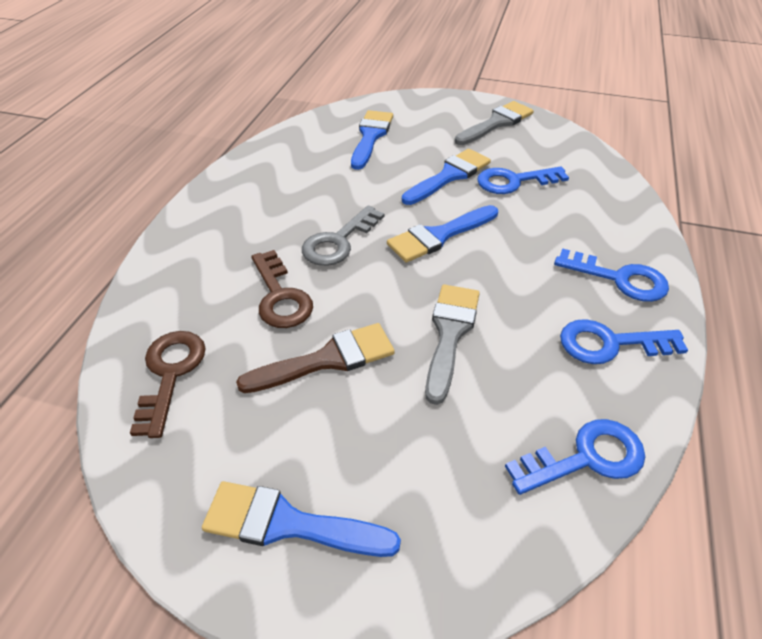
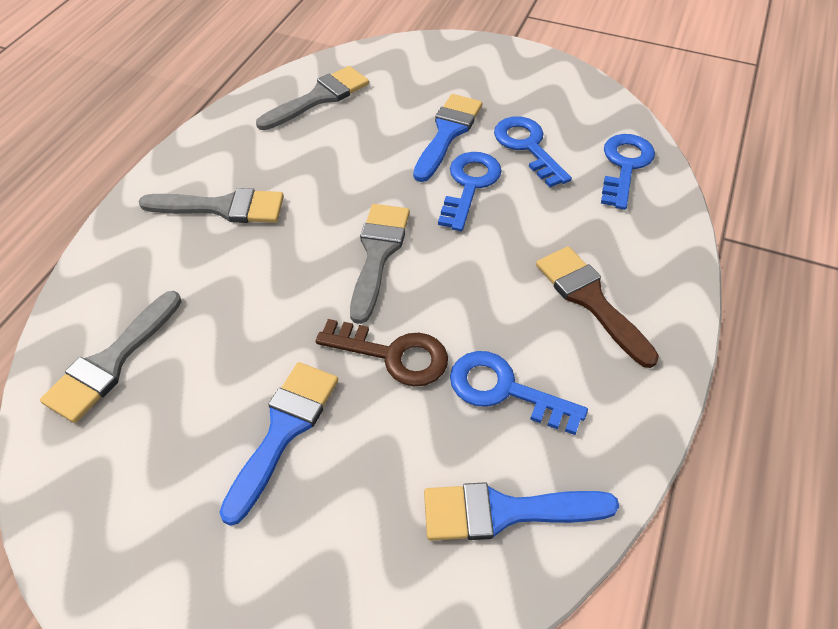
blue brush: [202,481,401,557] [351,110,393,170] [387,205,498,263] [402,149,491,205] = 4 -> [219,362,338,526] [413,94,482,182] [424,482,619,540] = 3
brown key: [130,331,206,438] [251,250,313,328] = 2 -> [316,319,448,386] = 1
grey brush: [425,284,480,405] [455,101,534,145] = 2 -> [40,291,181,423] [139,188,284,223] [256,66,369,130] [350,204,410,324] = 4
grey key: [302,205,384,266] = 1 -> none = 0

